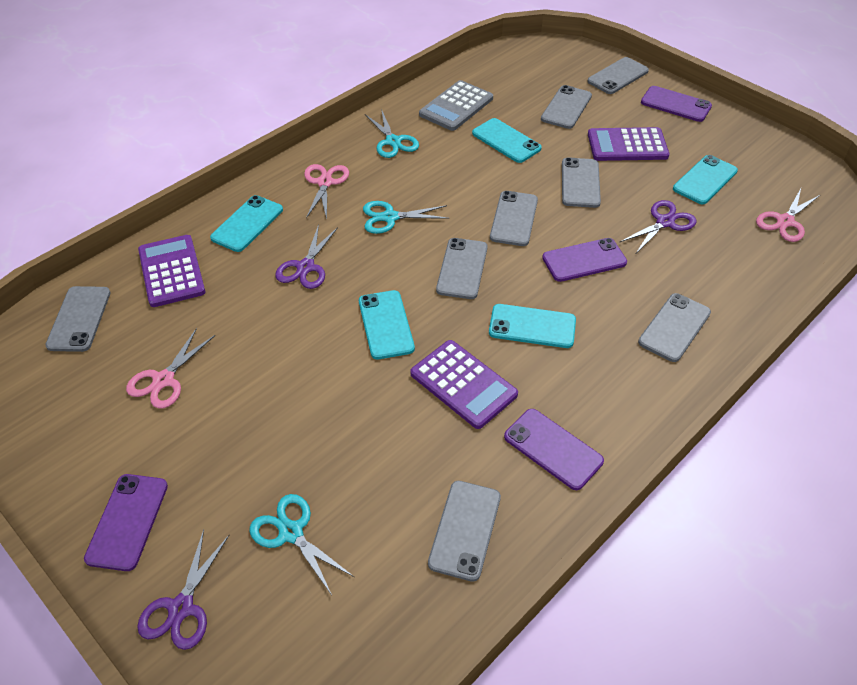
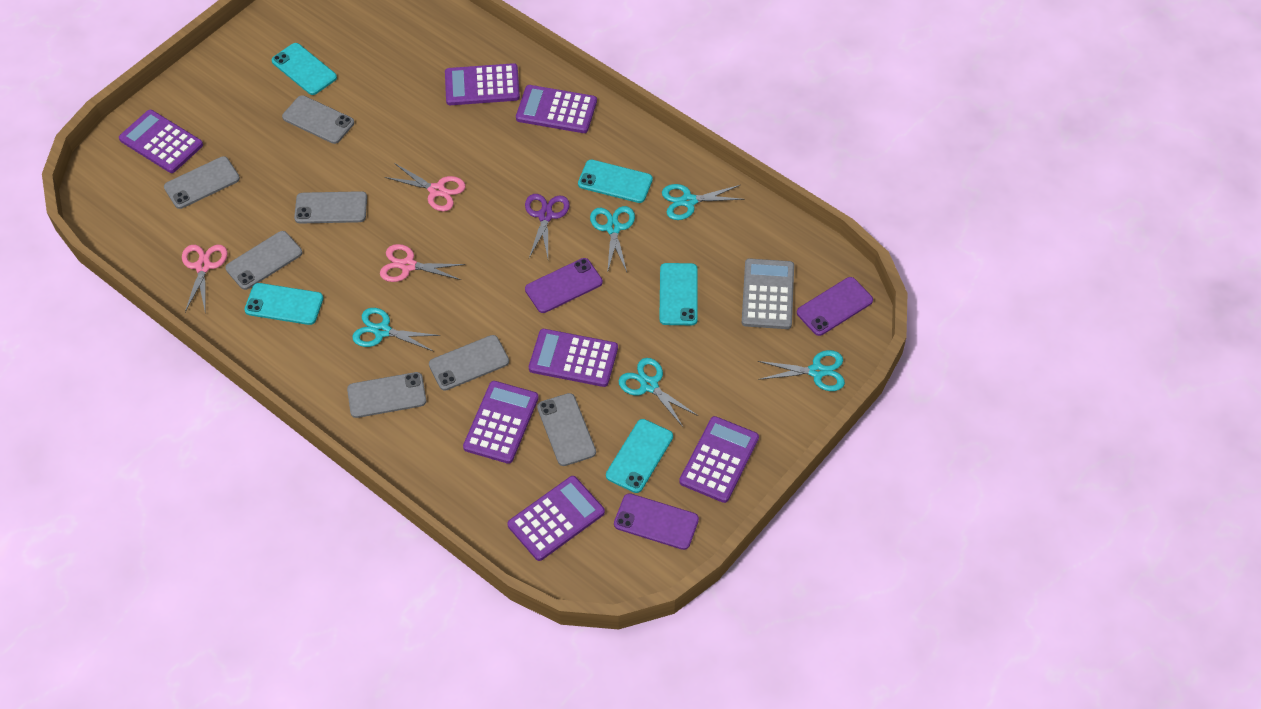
grey phone: [45,286,111,352] [428,481,501,582] [436,238,488,299] [490,191,538,246] [541,85,592,129] [562,157,601,208] [587,57,649,94] [638,293,711,362] = 8 -> [164,156,240,209] [225,231,302,290] [282,95,354,144] [294,191,367,224] [347,372,426,418] [429,335,509,391] [537,393,596,466] = 7
purple calculator: [138,235,205,307] [410,340,518,429] [588,127,669,161] = 3 -> [119,110,203,173] [445,63,520,105] [463,381,539,464] [507,476,605,561] [516,85,597,133] [529,329,618,387] [679,416,759,503] = 7
purple phone: [84,474,168,571] [504,409,604,490] [542,238,627,282] [641,86,712,122] = 4 -> [525,258,603,313] [614,493,699,550] [797,277,873,336] = 3
purple scissors: [137,530,229,650] [275,224,338,289] [620,200,696,253] = 3 -> [525,194,570,258] = 1
turquoise scissors: [250,494,354,595] [363,201,450,234] [365,109,419,158] = 3 -> [352,308,441,352] [590,206,635,273] [619,358,698,428] [662,184,745,220] [758,350,845,391] = 5

